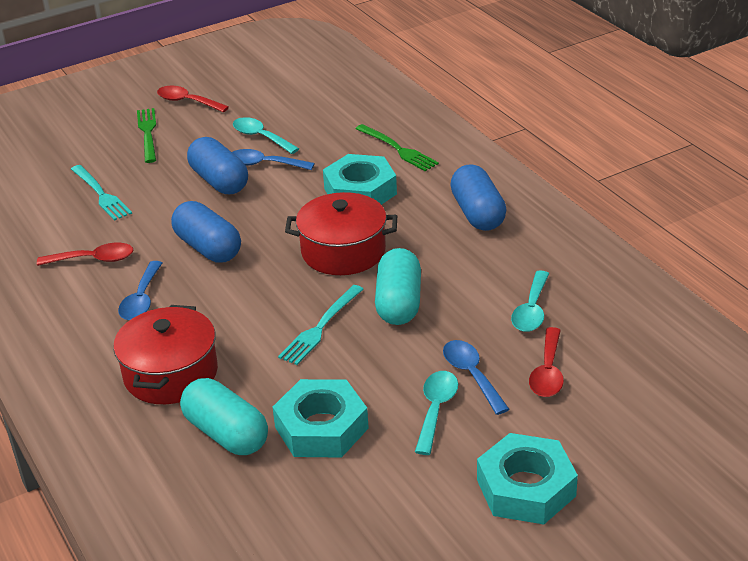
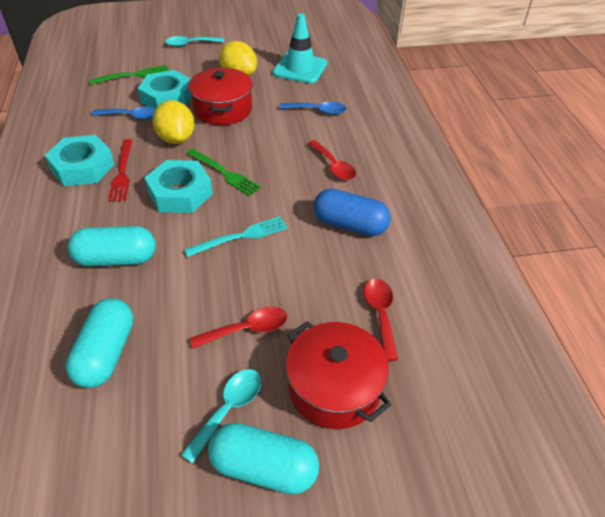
blue capsule: [171,201,241,263] [187,137,248,194] [450,164,506,231] = 3 -> [313,188,391,236] = 1
blue spoon: [118,261,162,320] [232,149,315,170] [443,340,510,415] = 3 -> [91,107,156,120] [279,102,346,115] = 2
red fork: none = 0 -> [108,139,133,202] = 1
turquoise capsule: [180,378,268,455] [375,248,421,325] = 2 -> [66,298,133,388] [68,226,156,266] [208,423,319,494] = 3
turquoise fork: [71,165,132,221] [278,285,364,365] = 2 -> [184,216,288,257] = 1
turquoise spoon: [233,117,299,154] [415,371,458,455] [511,270,549,332] = 3 -> [165,36,224,47] [181,369,261,463] = 2
turquoise traffic cone: none = 0 -> [273,14,327,83] = 1
yellow lemon: none = 0 -> [152,100,194,144] [219,41,257,76] = 2

